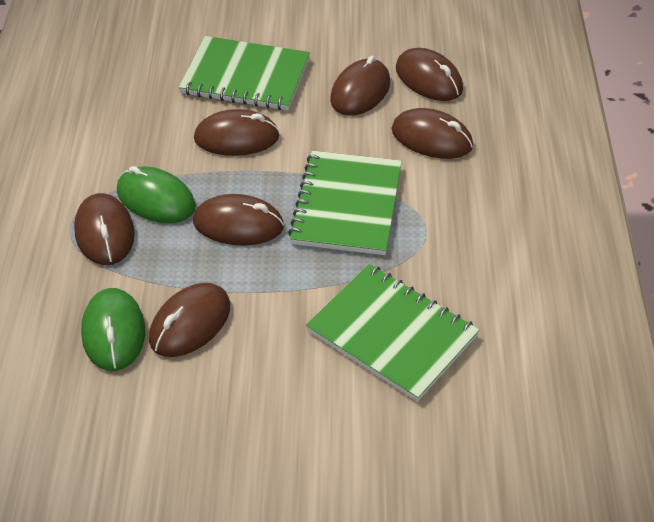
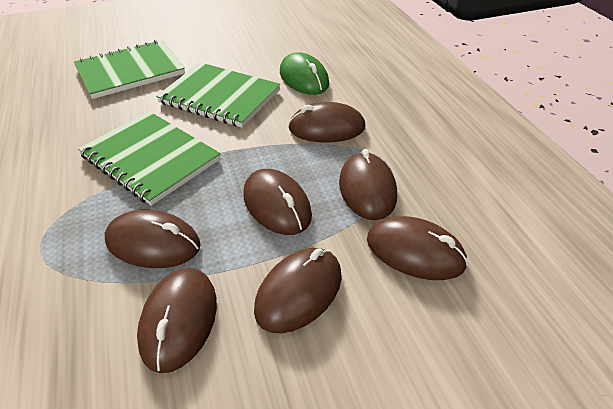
green mouse: [81,288,145,371] [117,166,196,223] = 2 -> [280,52,329,95] = 1

